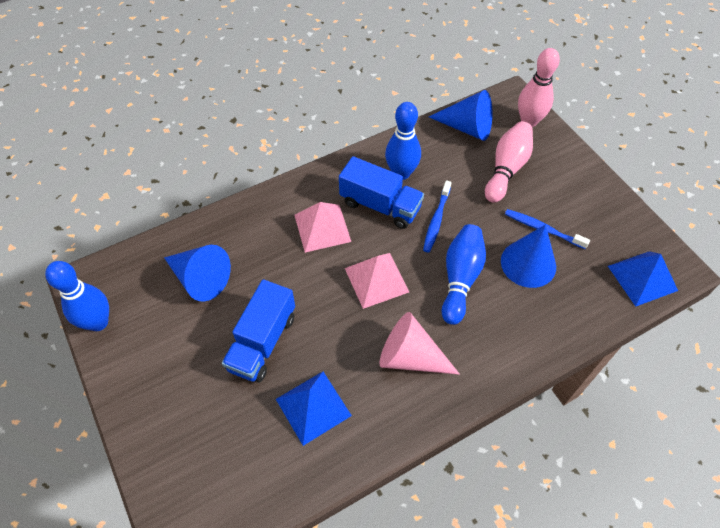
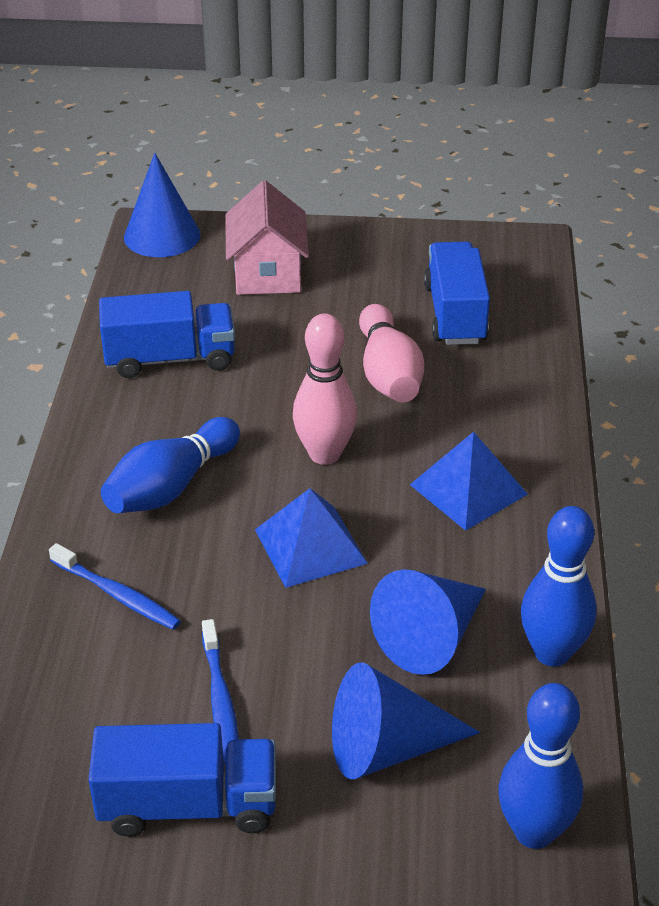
blue truck: [222,279,295,383] [339,156,424,229] = 2 -> [88,723,276,837] [99,291,235,378] [424,242,490,345] = 3
pink cone: [379,312,460,375] = 1 -> none = 0
pink house: none = 0 -> [225,180,309,295] = 1
pink pyramid: [295,202,351,253] [345,253,409,309] = 2 -> none = 0

